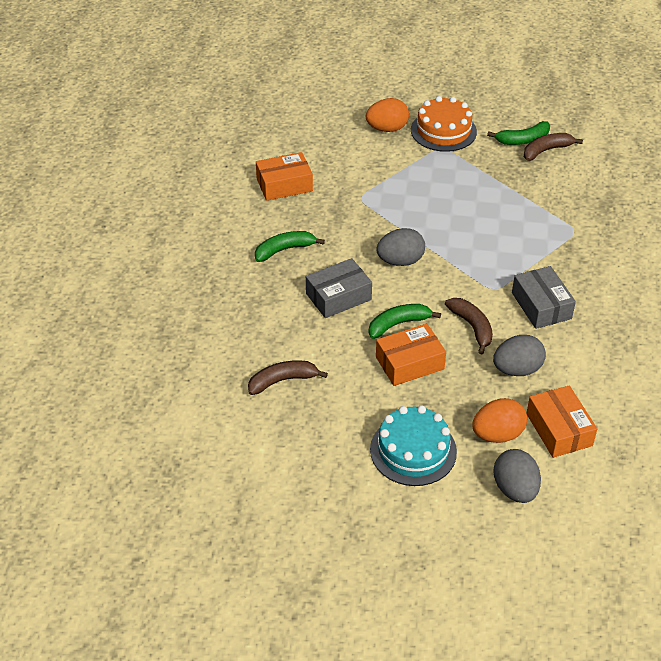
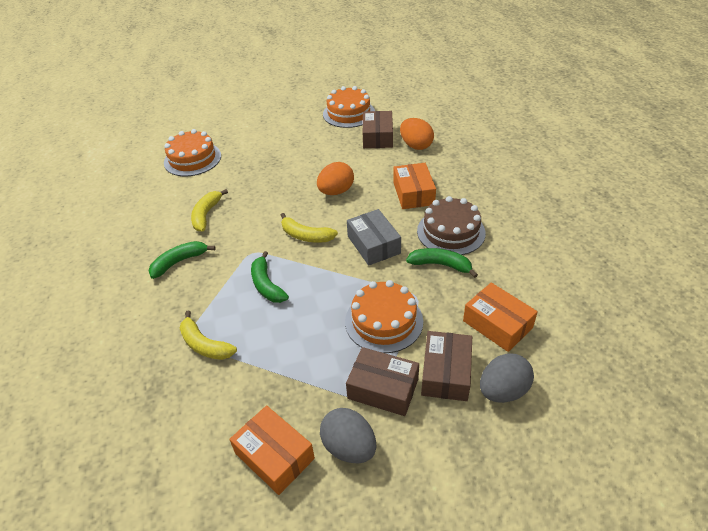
brown banana: [248,360,328,395] [445,298,493,354] [524,133,583,161] = 3 -> none = 0
brown box: none = 0 -> [346,347,419,416] [363,111,393,148] [421,331,472,401] = 3
brown cake: none = 0 -> [417,196,486,255] = 1
grey box: [306,258,372,318] [512,266,576,329] = 2 -> [347,209,401,266] = 1
grey egg: [376,228,425,266] [493,335,546,376] [493,449,541,503] = 3 -> [320,408,376,463] [480,353,534,403] = 2
orange cake: [411,96,477,152] = 1 -> [164,129,221,176] [323,86,375,128] [345,280,423,353] = 3
turquoise cake: [370,405,457,486] = 1 -> none = 0
yellow banana: none = 0 -> [180,310,237,360] [191,189,228,232] [281,213,338,243] = 3

